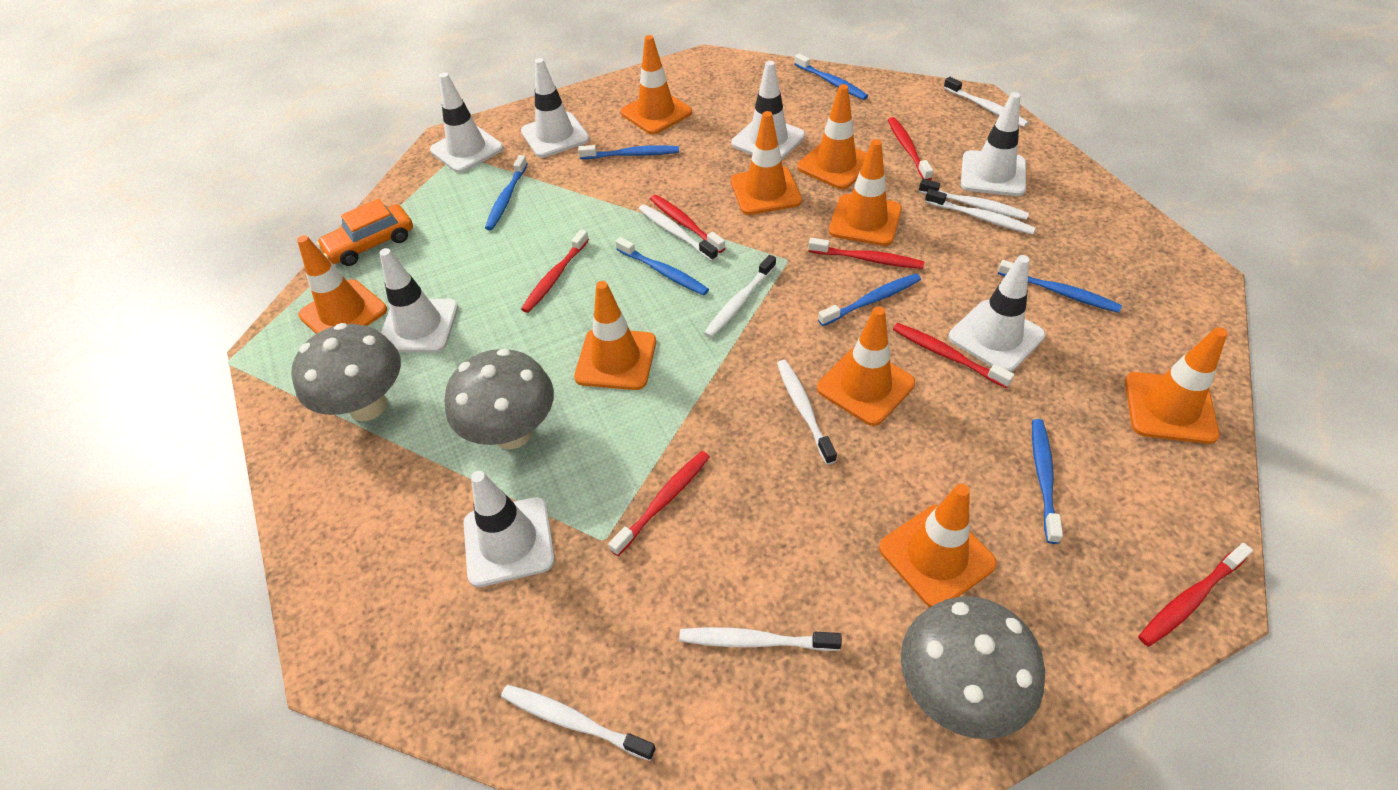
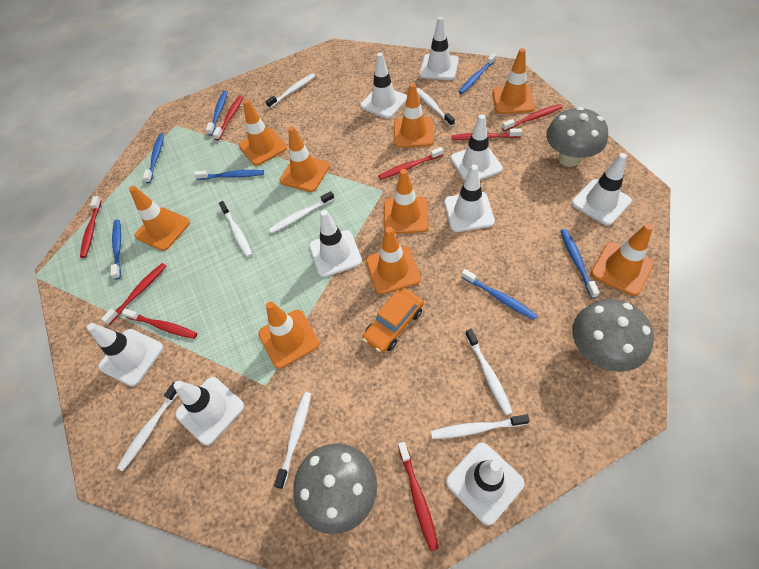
red toothbrush: [521,229,589,313] [609,451,710,556] [650,195,725,253] [808,238,924,269] [888,117,933,180] [893,323,1014,389] [1138,543,1253,647] = 7 -> [80,196,101,258] [101,263,166,325] [122,309,197,339] [213,95,243,140] [378,147,443,180] [398,442,439,551] [451,128,522,140] [502,104,563,131] = 8
white traffic cone: [379,248,459,353] [430,72,504,173] [464,471,555,587] [521,58,589,158] [731,61,805,160] [949,255,1046,372] [961,92,1026,196] = 7 -> [87,323,163,386] [174,377,244,445] [309,210,362,277] [360,52,407,119] [419,17,459,80] [444,165,495,232] [446,442,525,525] [450,114,503,182] [571,153,632,226] = 9

